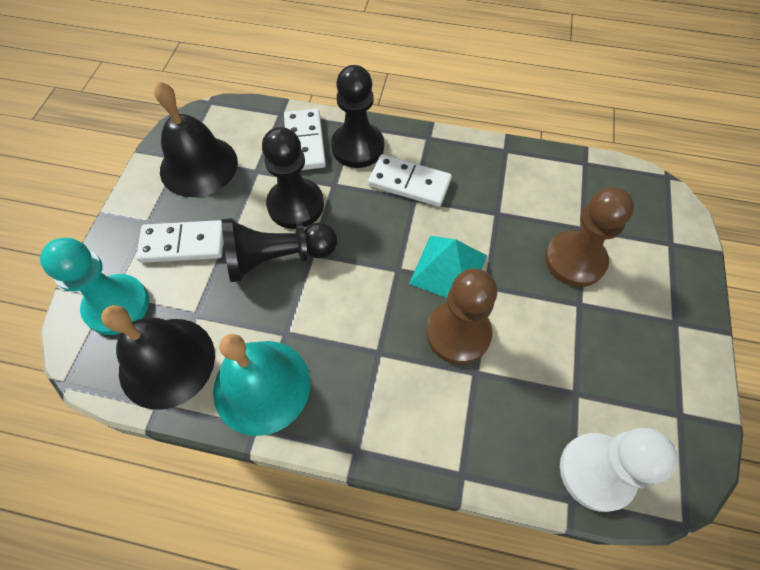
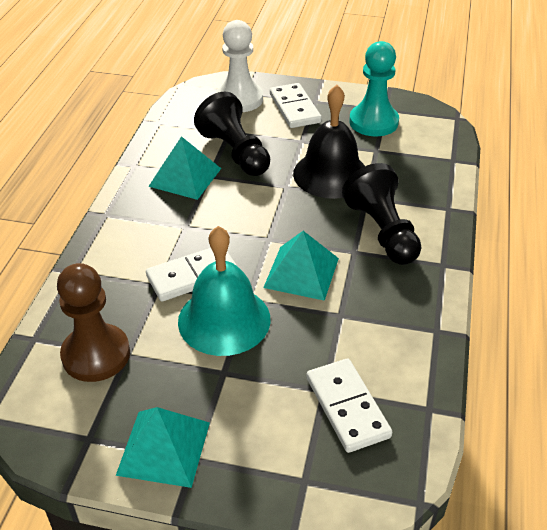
black bell: [101,305,215,410] [154,81,238,197] = 2 -> [293,85,365,199] = 1
black pawn: [222,218,337,282] [262,127,324,229] [331,65,384,168] = 3 -> [194,92,270,176] [342,163,421,265] = 2
brown pawn: [426,269,497,364] [545,187,634,287] = 2 -> [57,263,130,382] = 1
turquoise pyramid: [409,236,487,298] = 1 -> [116,407,210,488] [148,136,221,200] [263,231,339,301] = 3

